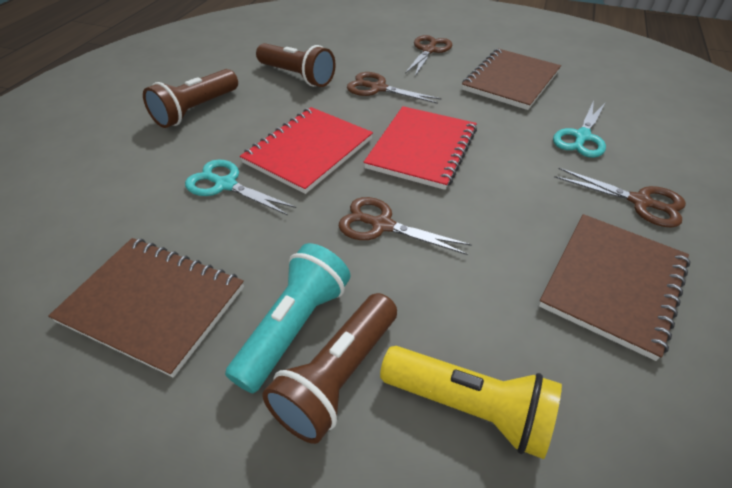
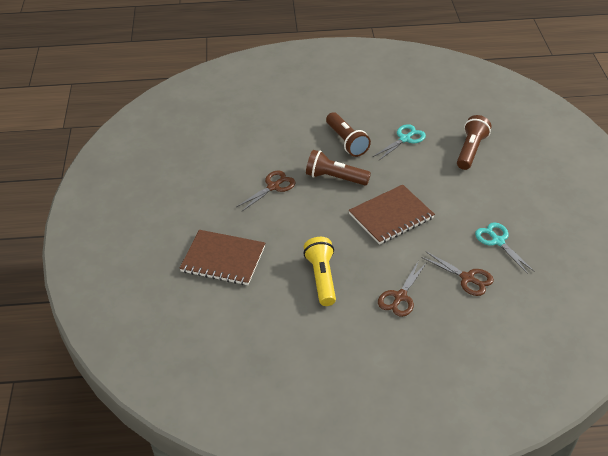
brown notebook: [49,238,244,377] [462,49,561,110] [539,214,690,361] = 3 -> [179,230,265,285] [348,184,435,245] = 2
brown scissors: [338,197,472,255] [347,72,442,104] [405,35,452,76] [555,168,686,228] = 4 -> [236,171,295,212] [378,262,426,317] [421,252,494,296] = 3
red notebook: [240,107,373,194] [364,106,477,190] = 2 -> none = 0
turquoise flashlight: [225,243,350,393] = 1 -> none = 0

